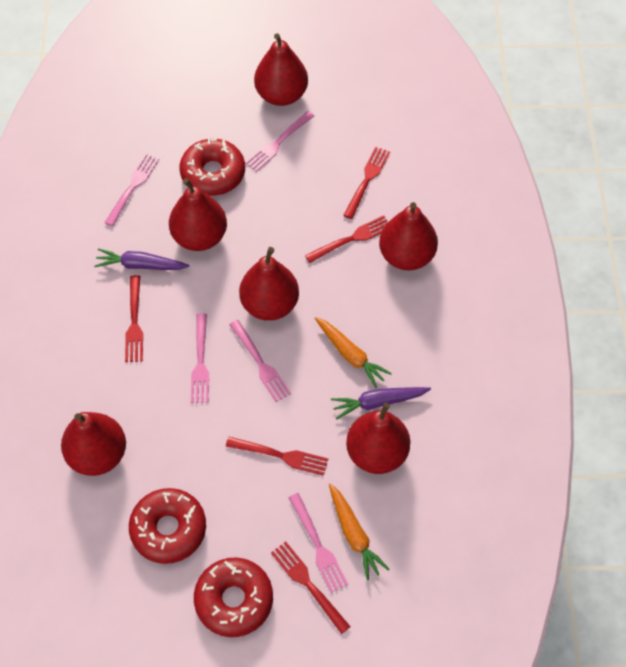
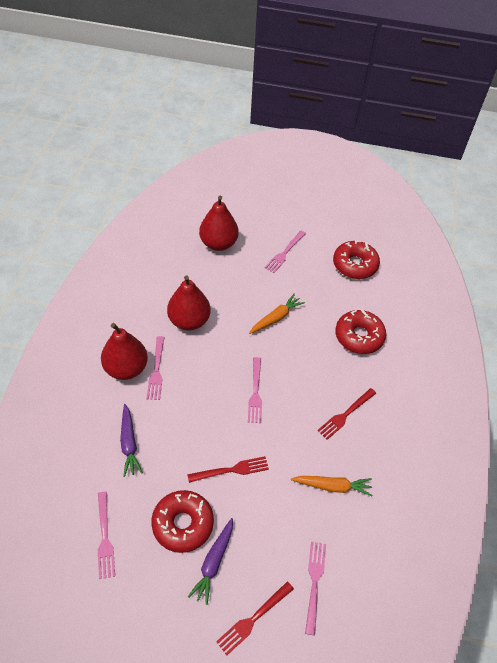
red fork: [125,275,143,362] [226,437,328,476] [271,541,351,634] [305,216,388,263] [343,147,390,219] = 5 -> [187,456,269,483] [216,581,294,656] [317,388,376,440] = 3
red pear: [61,412,126,476] [169,178,227,251] [239,247,299,321] [254,33,308,106] [346,403,410,474] [379,202,438,270] = 6 -> [101,323,148,380] [167,275,211,331] [199,196,239,251] = 3

